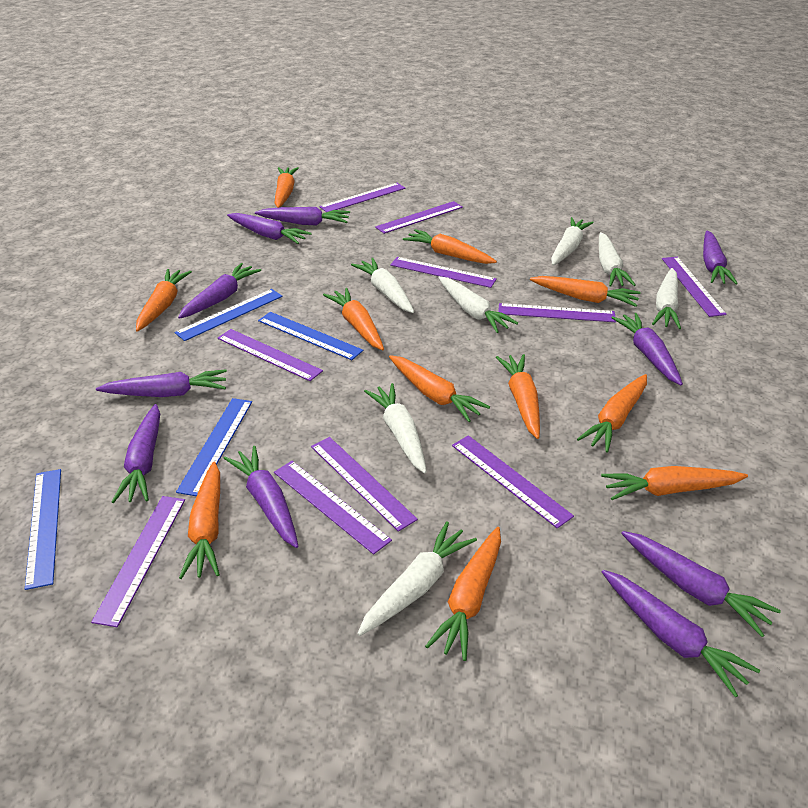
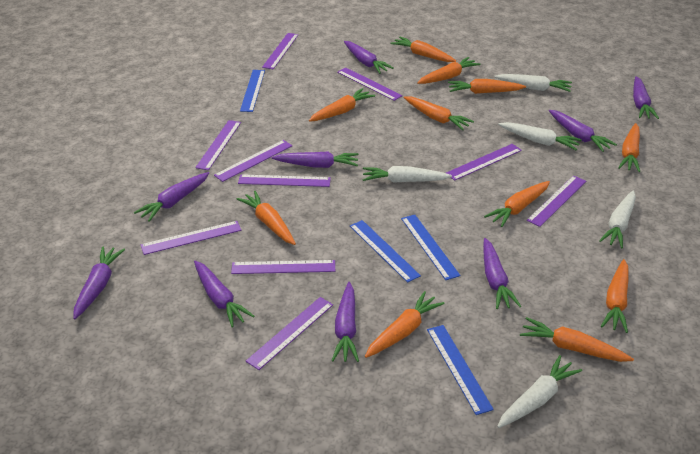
purple carrot: [96,369,227,397] [112,404,160,503] [178,263,261,319] [223,446,298,548] [227,213,312,244] [255,207,350,226] [602,570,760,697] [611,313,683,385] [621,531,781,637] [703,231,738,285] = 10 -> [73,246,125,319] [134,172,209,222] [194,261,255,327] [272,152,358,168] [331,282,359,362] [344,41,394,74] [483,238,521,309] [549,110,617,152] [633,76,659,119] = 9
white carrot: [351,258,414,313] [357,522,477,636] [364,383,427,473] [438,276,518,333] [551,217,594,265] [599,232,636,287] [652,268,681,329] = 7 -> [363,166,452,183] [494,74,572,92] [497,355,582,428] [498,122,582,150] [599,190,636,248] = 5

